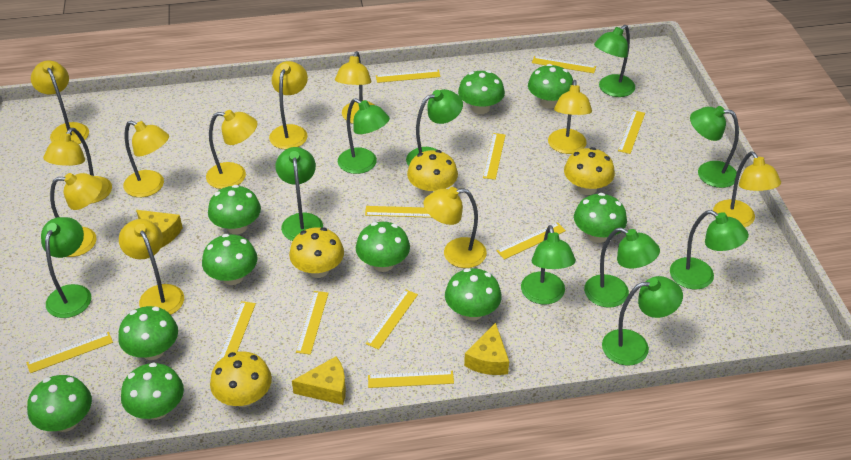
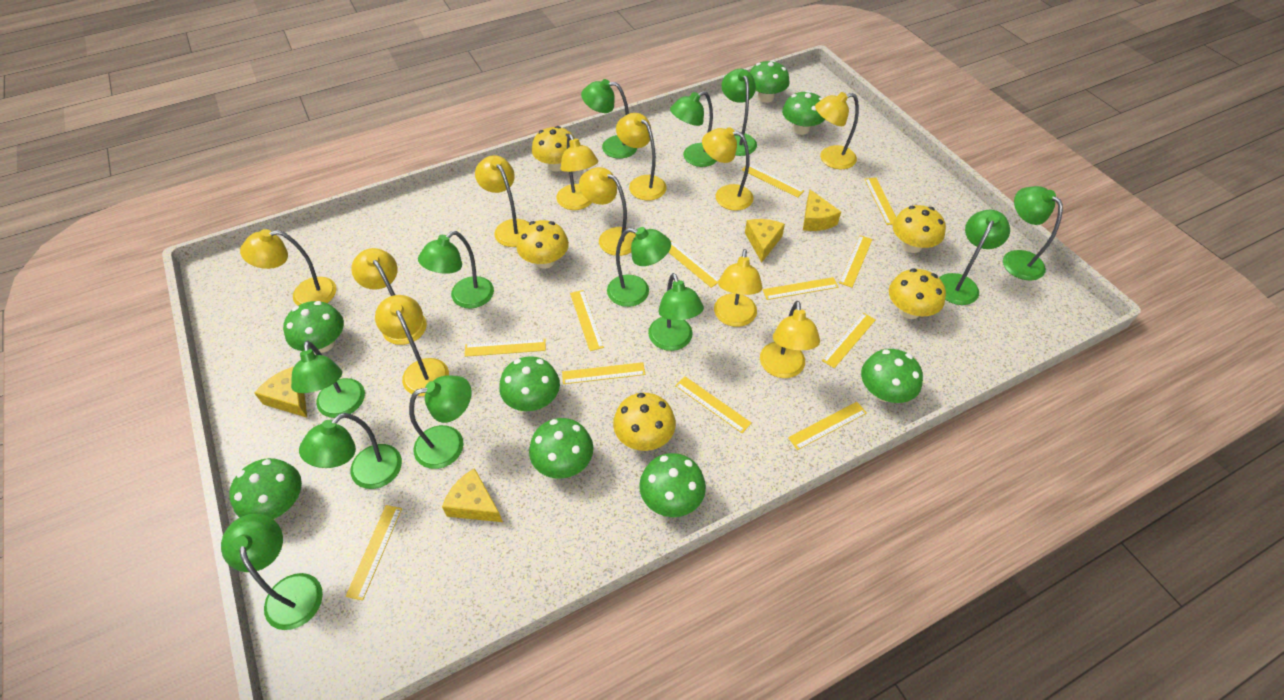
green lamp: [41,217,91,318] [275,147,323,241] [338,98,390,174] [406,89,463,166] [521,225,576,304] [584,227,660,308] [594,25,635,97] [602,276,683,365] [670,210,749,289] [690,106,739,188] = 10 -> [221,514,323,630] [291,341,365,418] [299,413,402,489] [409,376,472,469] [418,231,494,309] [581,79,637,159] [607,227,671,307] [648,273,704,351] [670,91,717,167] [722,69,757,156] [939,210,1010,305] [1003,186,1063,281] = 12
green mushroom: [27,375,92,432] [118,306,178,360] [121,362,184,420] [202,234,258,285] [208,185,261,234] [356,222,410,272] [445,268,502,321] [458,70,505,114] [528,64,573,108] [574,193,627,243] = 10 -> [229,458,302,519] [283,301,344,353] [499,356,560,411] [529,418,593,479] [639,453,706,517] [750,60,790,103] [782,90,825,135] [861,349,923,403] = 8
yellow cheese: [136,210,183,248] [292,356,346,405] [464,322,509,375] = 3 -> [254,367,307,418] [442,468,503,522] [745,219,785,263] [803,190,841,231] = 4
yellow mushroom: [210,351,272,407] [289,227,344,278] [407,150,458,196] [564,147,615,195] = 4 -> [516,220,569,269] [532,126,575,172] [613,393,676,451] [889,268,946,319] [893,205,946,253] = 5
yellow ruler: [26,332,113,373] [218,301,256,361] [296,291,329,355] [365,206,432,218] [366,289,418,350] [368,371,454,388] [376,70,441,83] [483,133,505,180] [497,222,566,260] [532,56,596,73] [618,110,645,154] = 11 -> [346,505,402,600] [465,339,546,357] [562,362,645,384] [570,290,604,351] [668,240,719,288] [675,376,751,433] [742,164,804,198] [762,277,838,300] [788,402,867,450] [822,313,876,368] [839,235,872,288] [865,178,896,225] = 12

